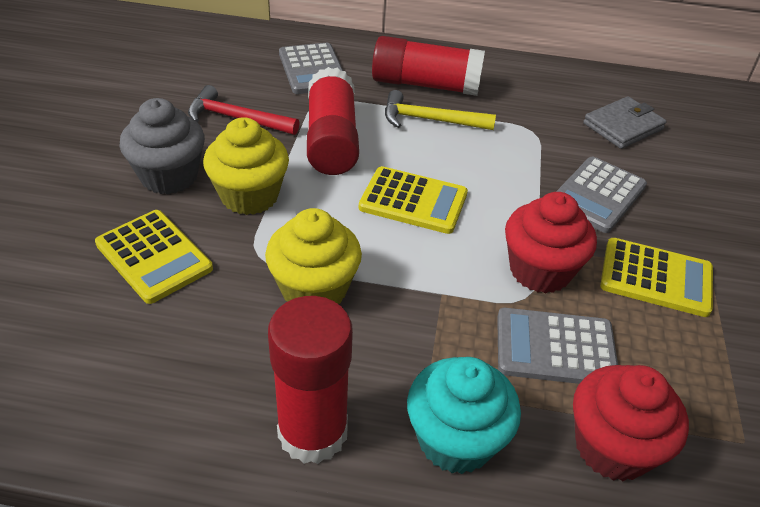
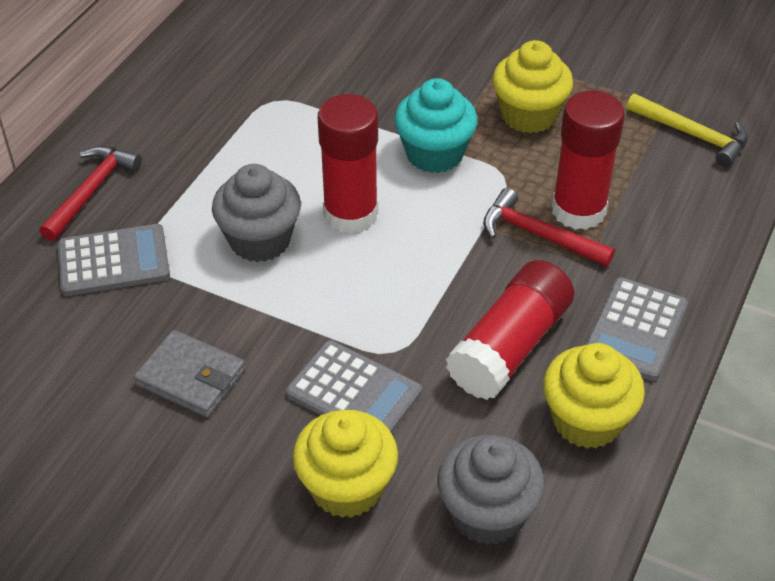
grey cupcake: [119,98,205,194] = 1 -> [212,164,301,262] [437,435,545,545] = 2
red cupcake: [505,192,597,293] [573,365,689,481] = 2 -> none = 0
red hammer: [188,85,300,135] = 1 -> [39,146,142,241] [483,188,615,267] = 2
yellow calculator: [95,210,213,304] [359,166,468,234] [600,238,713,317] = 3 -> none = 0
yellow cupcake: [203,117,289,215] [265,208,362,304] = 2 -> [293,410,398,518] [492,40,573,133] [543,343,645,448] = 3

